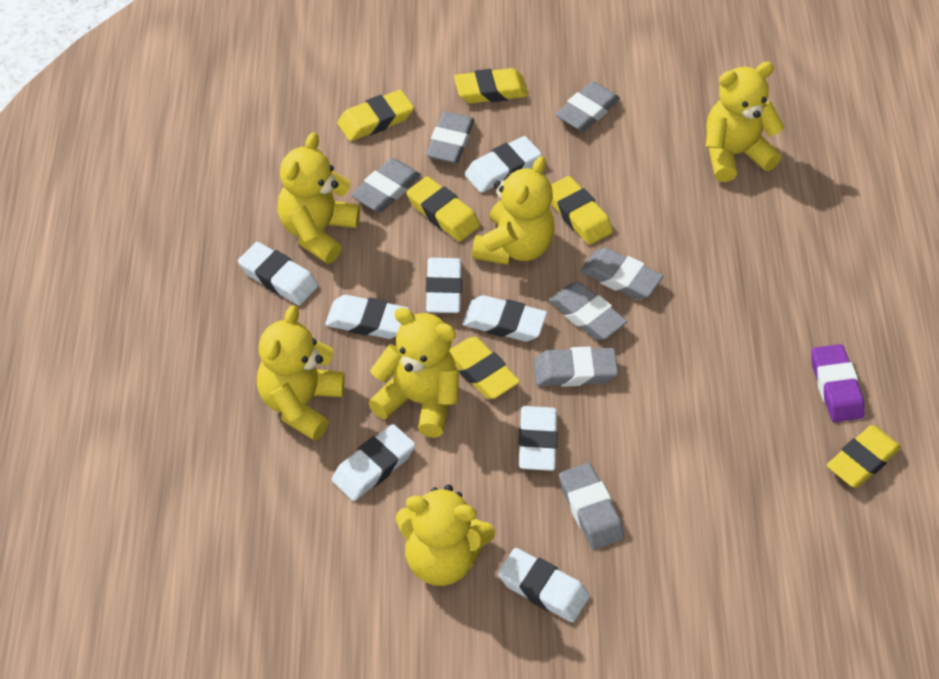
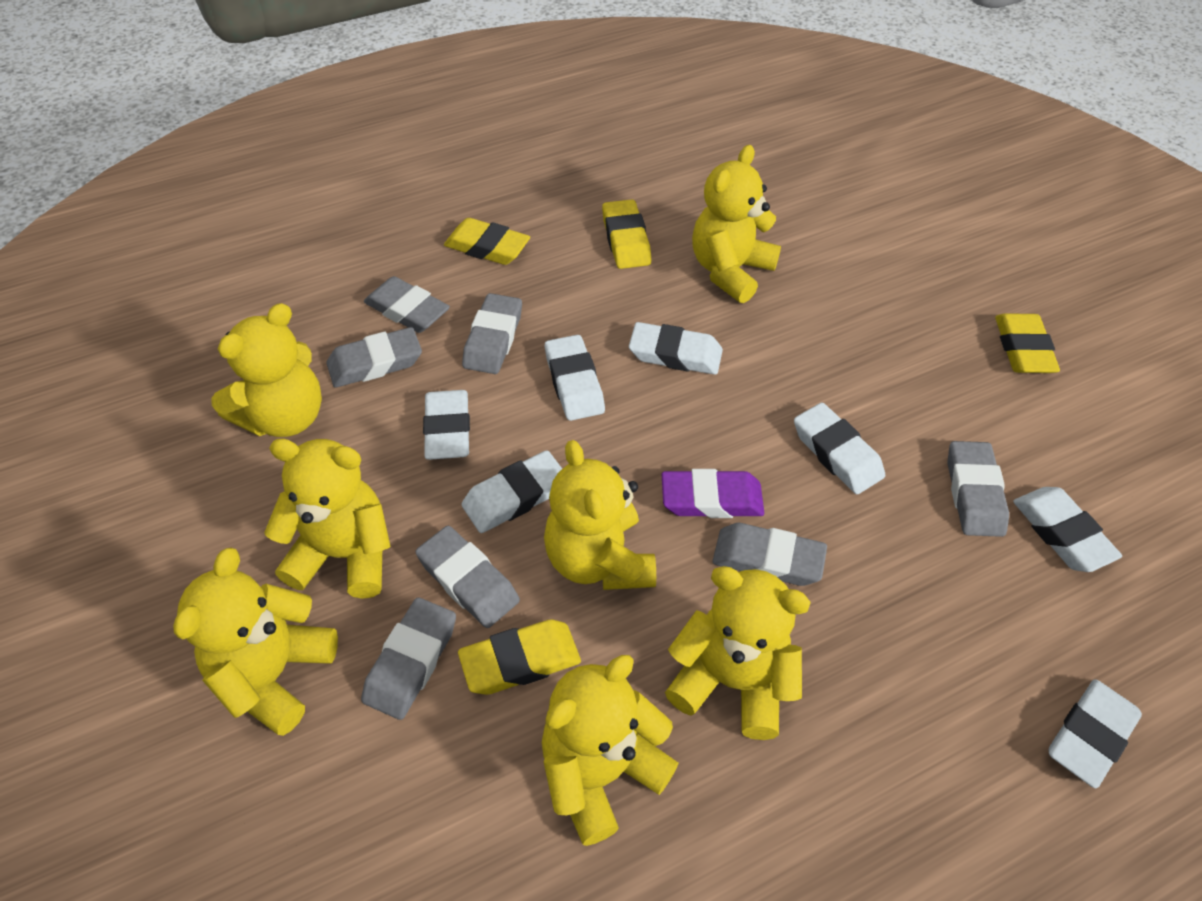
white eraser: [238,242,318,305] [325,295,409,339] [332,424,415,501] [426,258,462,313] [462,295,547,342] [465,136,542,193] [498,548,590,622] [519,406,558,471] = 8 -> [423,390,470,460] [462,450,562,533] [545,335,605,421] [629,322,723,375] [794,402,885,494] [1013,487,1122,572] [1049,679,1142,788] = 7
yellow eraser: [337,90,414,141] [406,176,480,242] [449,337,520,399] [454,68,529,103] [551,176,613,245] [827,425,901,488] = 6 -> [444,218,530,265] [458,619,581,695] [602,199,651,269] [995,313,1060,373] = 4
yellow teddy bear: [257,305,345,441] [277,132,360,264] [368,308,459,438] [396,485,495,586] [472,156,555,265] [706,62,784,182] = 6 -> [173,548,338,736] [211,303,322,437] [264,439,391,599] [542,655,679,846] [544,440,656,590] [665,566,811,740] [692,145,781,303] = 7

